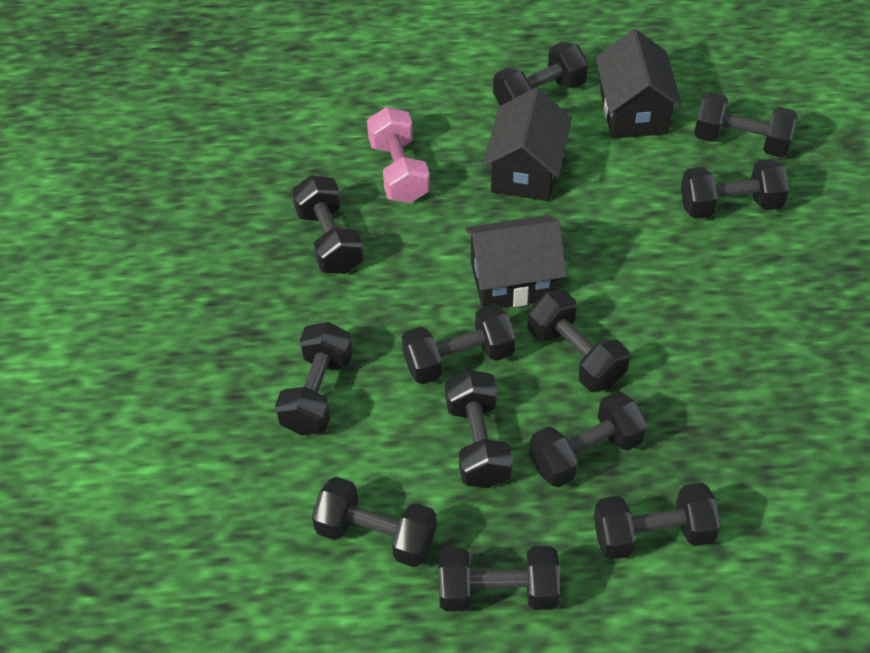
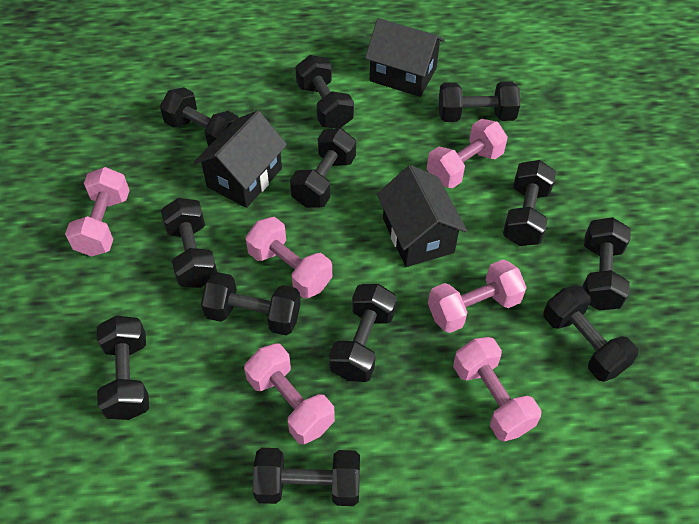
pink dumbbell: [367,107,430,203] = 1 -> [65,167,130,257] [244,343,335,444] [245,217,332,299] [427,119,508,188] [428,259,527,333] [453,337,542,441] = 6

